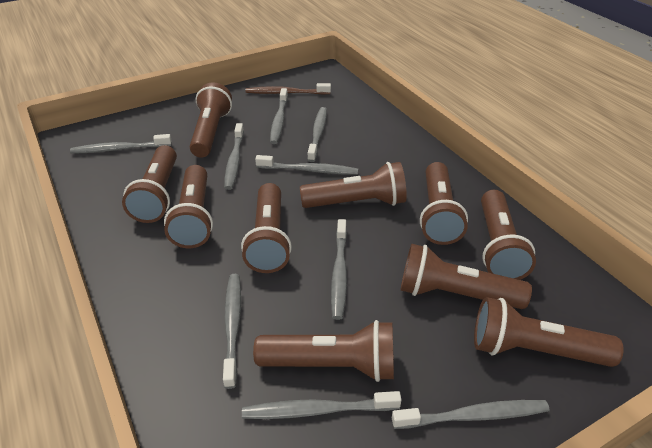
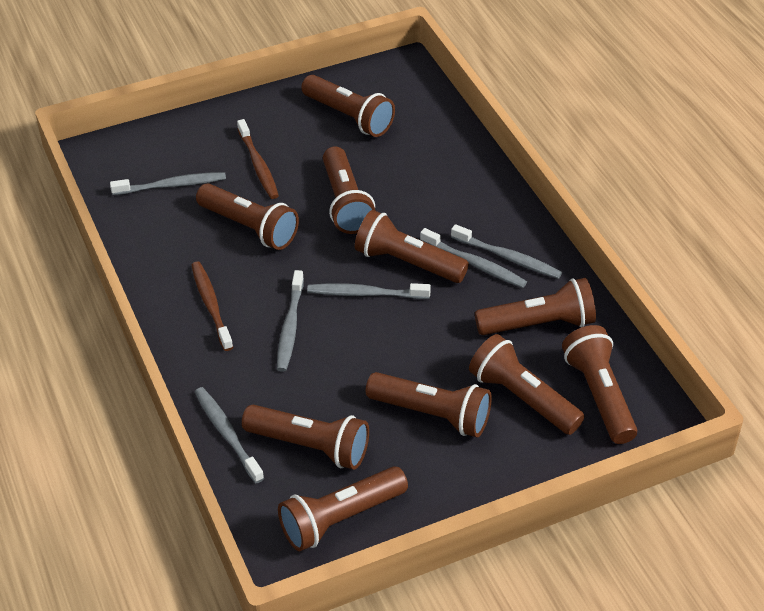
brown toothbrush: [245,83,331,94] = 1 -> [191,261,233,351] [237,119,279,199] = 2
grey toothbrush: [70,134,172,154] [223,274,241,389] [224,123,244,190] [242,391,401,419] [255,155,358,175] [270,88,288,144] [307,107,327,162] [331,219,347,320] [392,400,549,429] = 9 -> [110,172,226,195] [195,387,264,483] [277,270,304,372] [307,283,431,299] [420,228,527,288] [451,224,562,279] = 6

